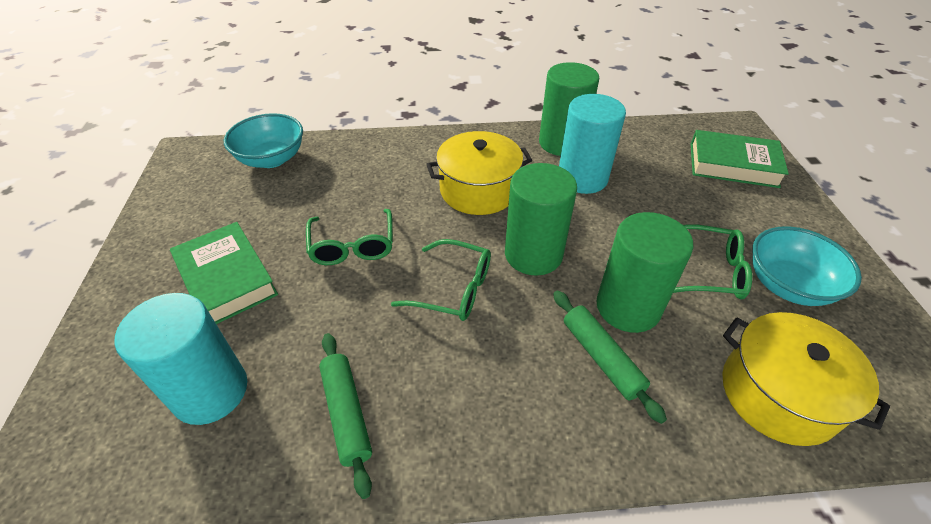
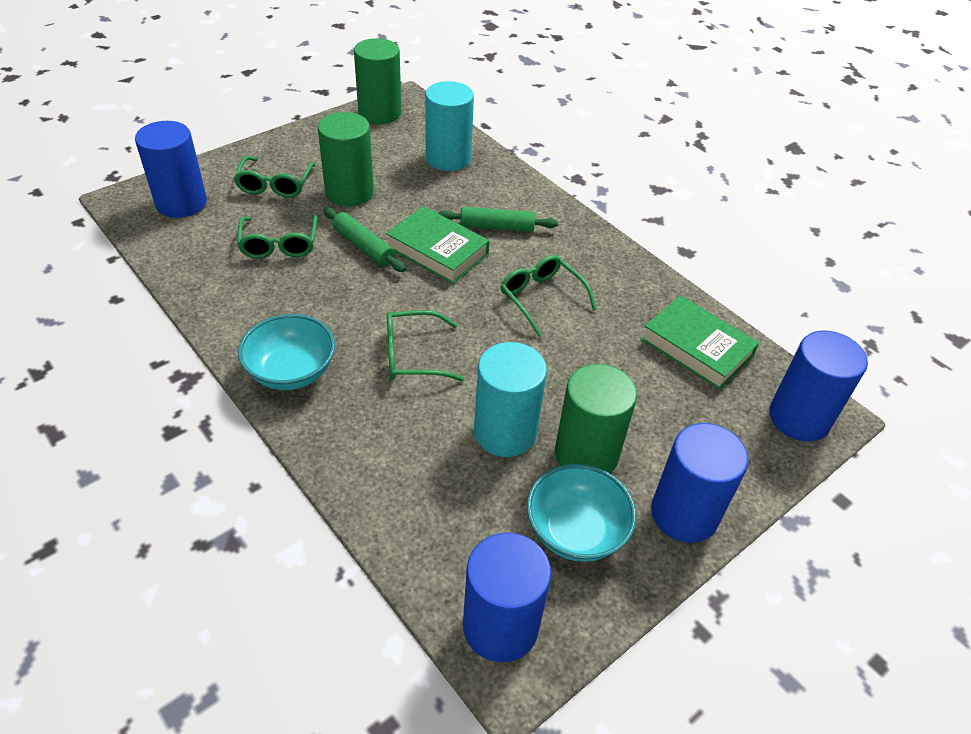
blue cylinder: none = 0 -> [135,121,207,218] [463,533,551,662] [651,423,748,543] [769,330,868,442] = 4
green glasses: [306,209,393,265] [391,239,491,321] [673,224,752,300] = 3 -> [234,156,315,198] [237,215,317,259] [387,310,464,381] [501,255,597,337] = 4
yellow pot: [426,131,532,215] [722,312,890,446] = 2 -> none = 0

